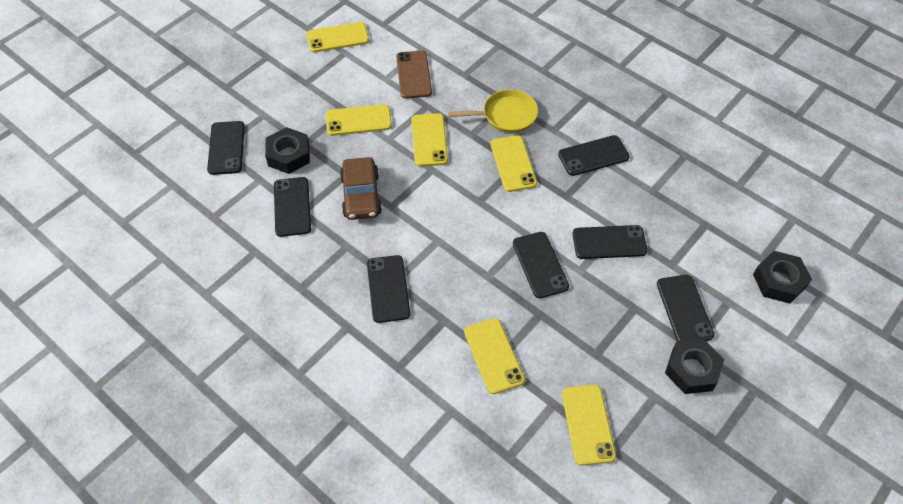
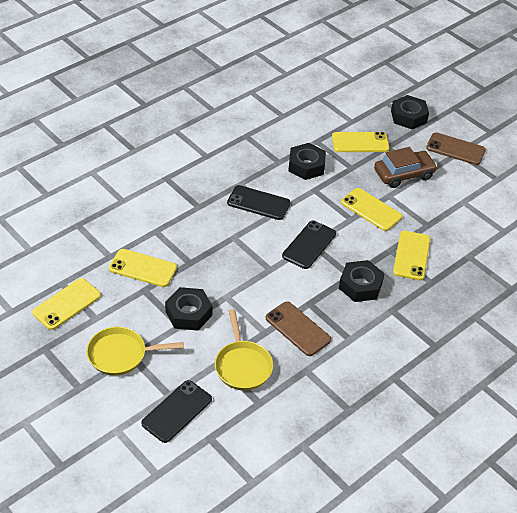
black nut: [265,127,310,174] [665,339,724,394] [753,251,812,304] = 3 -> [165,287,212,331] [288,143,326,180] [339,260,385,302] [391,95,429,129] = 4
black phone: [207,121,245,175] [274,177,311,237] [367,255,410,323] [513,232,569,298] [558,135,630,176] [573,225,647,259] [657,275,714,342] = 7 -> [141,380,212,443] [227,185,290,220] [282,221,336,269] = 3
brown phone: [396,51,432,99] = 1 -> [266,301,331,356] [426,132,486,165] = 2
yellow pan: [448,89,538,133] = 1 -> [87,327,184,376] [215,309,273,390] = 2
yellow phone: [306,22,369,52] [326,104,392,136] [411,113,448,167] [464,318,525,394] [491,135,537,192] [562,385,616,466] = 6 -> [32,278,101,330] [109,249,177,287] [332,132,389,152] [341,188,402,231] [393,231,430,280] = 5

